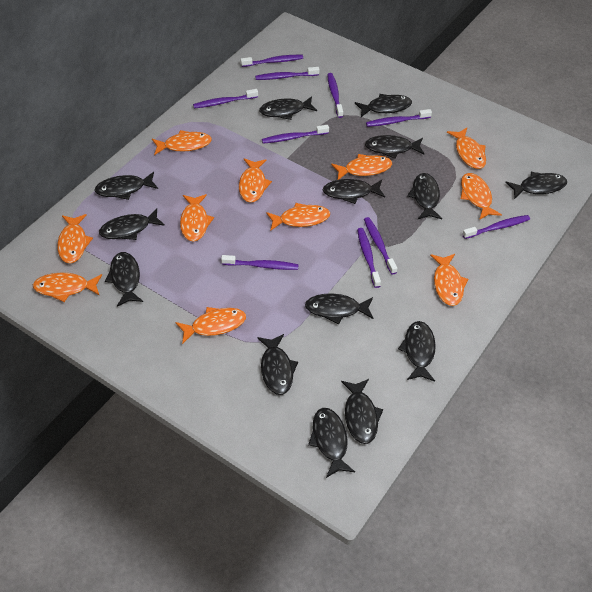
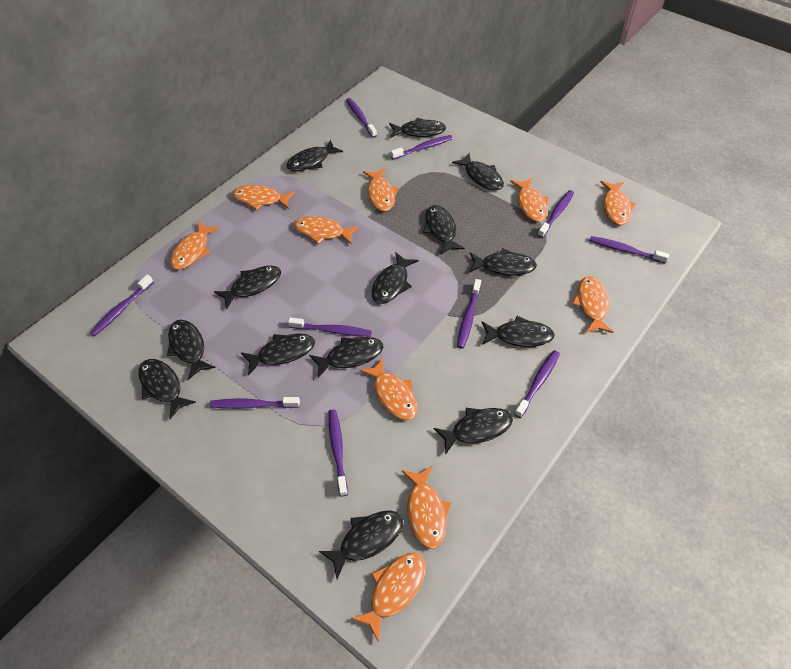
orange fish: [33,272,102,302] [57,214,93,263] [152,130,212,155] [176,307,246,344] [180,194,214,242] [239,158,272,203] [266,203,330,231] [331,154,392,180] [430,254,468,306] [447,128,486,169] [461,173,502,220] = 11 -> [170,221,219,270] [232,185,295,210] [294,216,359,244] [351,553,426,642] [359,357,418,420] [363,168,399,211] [402,466,451,549] [510,177,549,222] [572,276,613,333] [600,181,636,225] = 10

